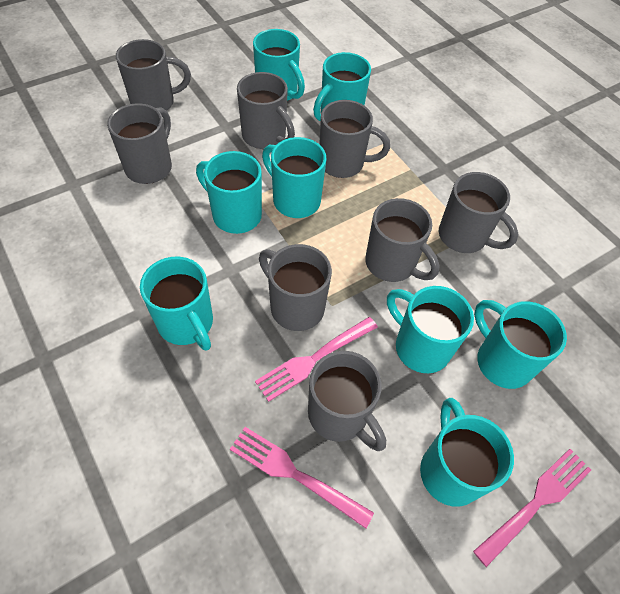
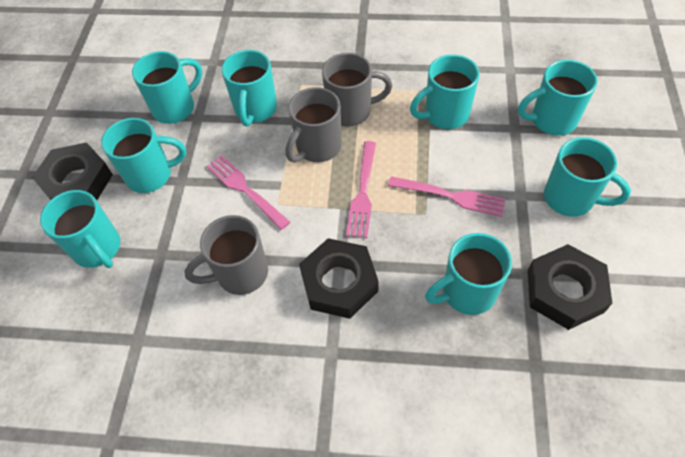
black nut: none = 0 -> [32,142,113,200] [299,238,379,319] [528,244,612,330] = 3
grey mug: [107,103,172,184] [116,39,191,111] [237,72,295,149] [259,244,332,331] [308,351,386,451] [319,100,390,178] [365,198,439,282] [439,172,518,253] = 8 -> [184,215,268,295] [285,87,342,162] [322,53,392,127] = 3

